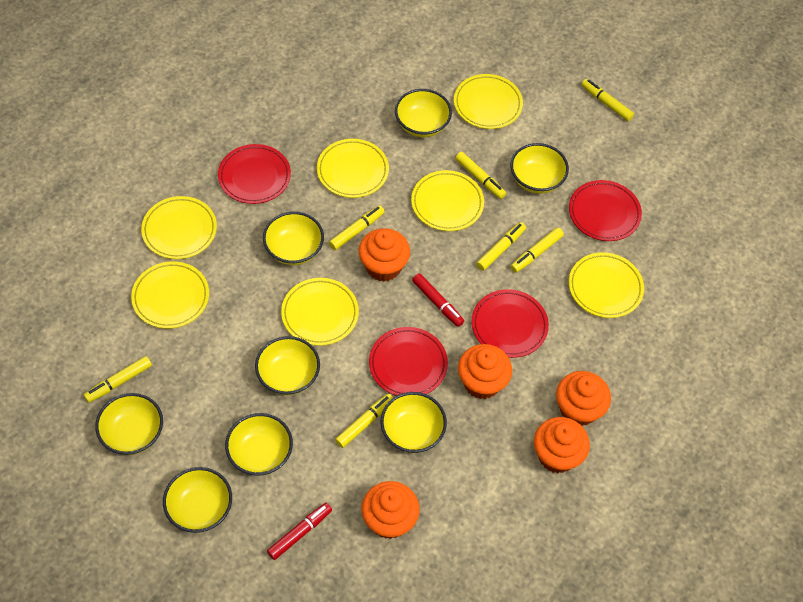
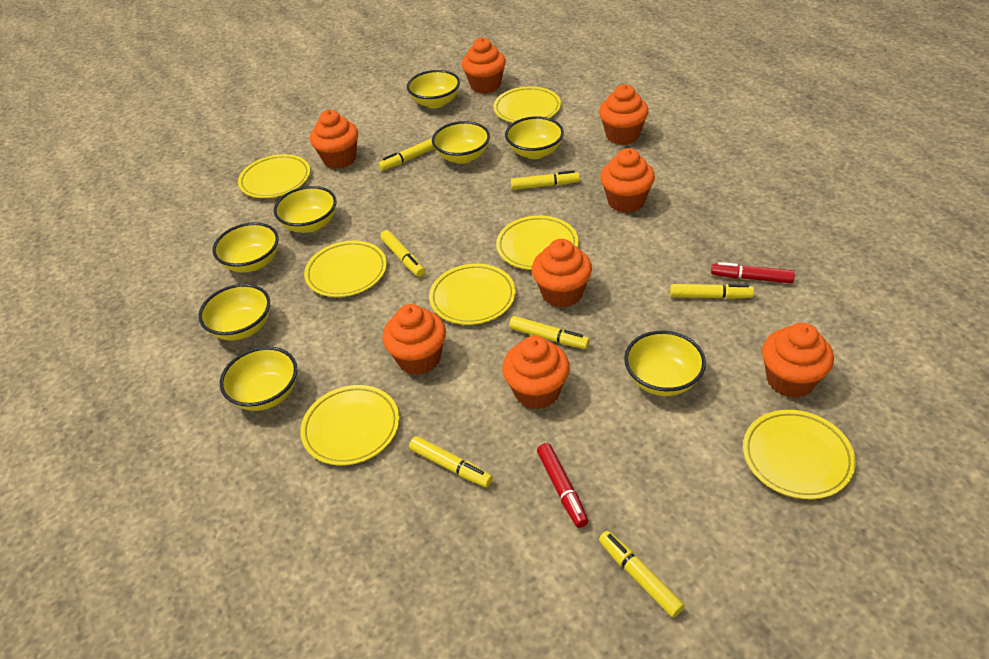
orange cupcake: [359,228,410,282] [362,481,420,539] [458,344,512,399] [534,417,590,473] [556,371,611,426] = 5 -> [310,110,358,169] [382,304,446,375] [462,37,506,94] [502,336,570,409] [532,239,592,308] [599,84,649,145] [600,148,655,213] [762,323,834,398] = 8
red plate: [218,144,291,204] [369,327,448,396] [471,289,549,358] [569,180,642,241] = 4 -> none = 0

